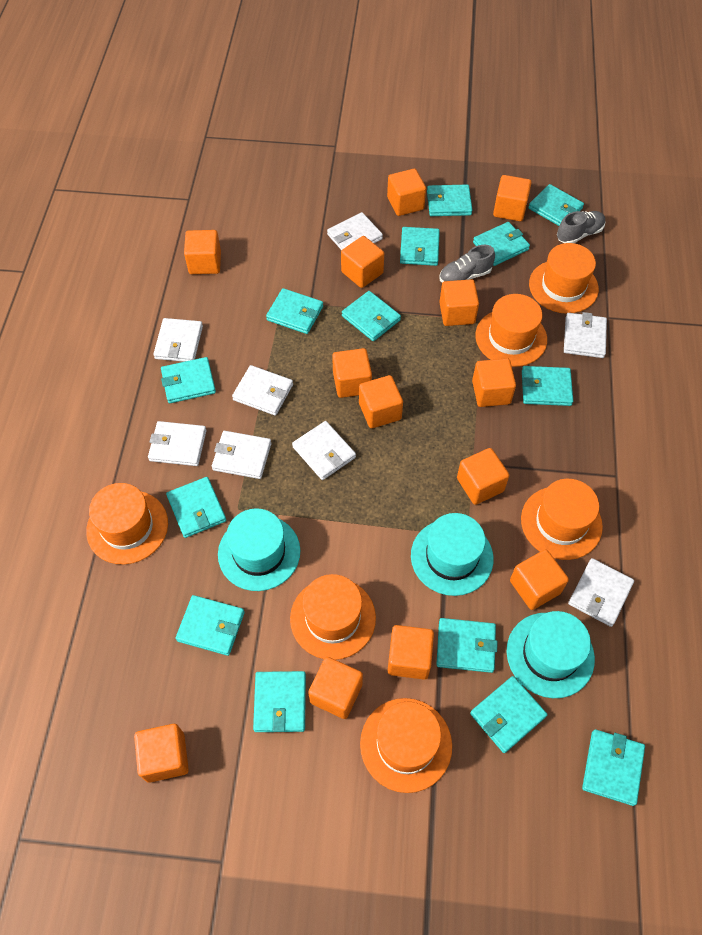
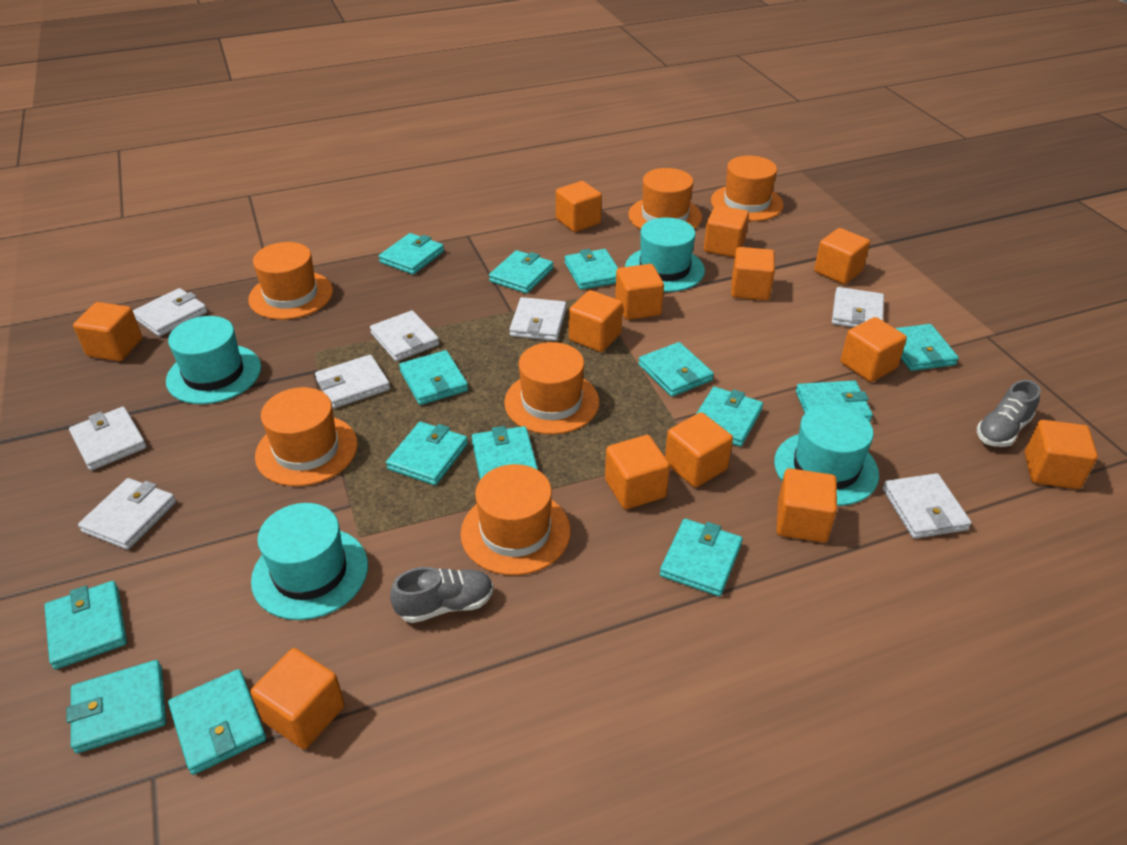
turquoise hat: [218,508,300,591] [411,513,494,596] [507,611,595,698] = 3 -> [166,316,261,404] [251,503,368,620] [625,218,705,292] [774,404,879,506] = 4

